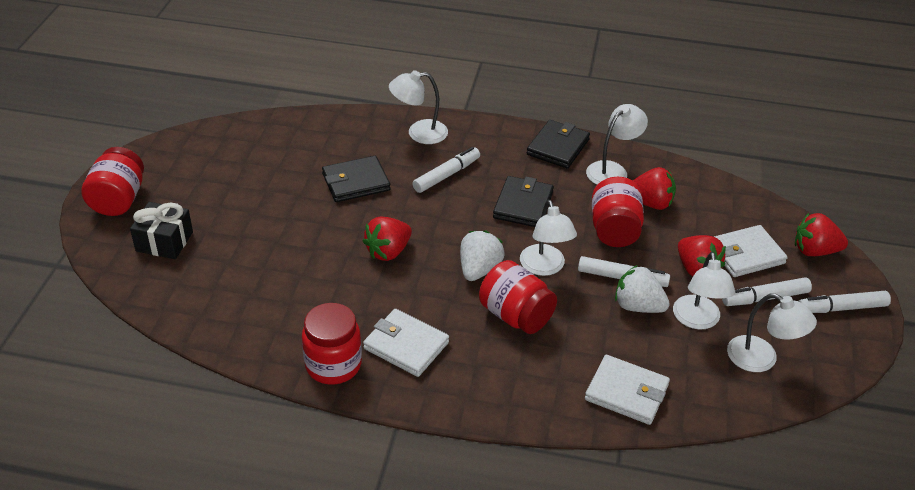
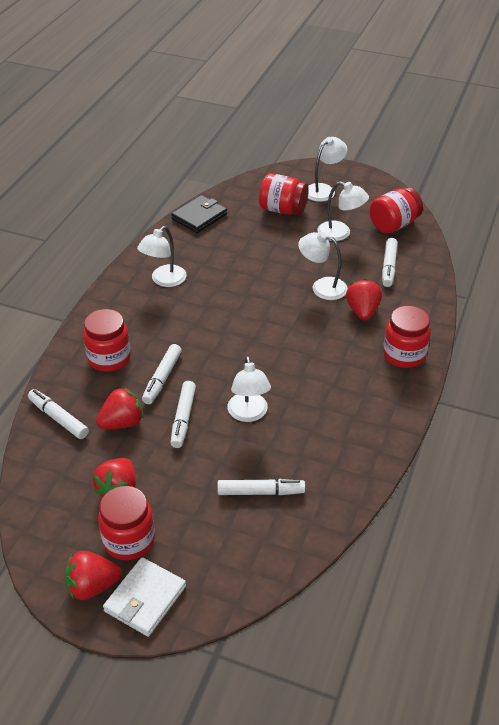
black gift: [130,202,193,259] = 1 -> none = 0
black wallet: [322,156,390,202] [493,176,554,227] [527,120,590,169] = 3 -> [171,195,227,233] = 1
red jar: [81,147,144,216] [302,303,362,384] [479,260,557,334] [592,177,644,247] = 4 -> [83,309,131,372] [98,486,155,560] [259,173,309,215] [370,187,423,234] [383,306,431,368] = 5
white marker: [412,147,480,193] [578,256,670,287] [722,277,812,306] [799,291,891,313] = 4 -> [28,389,89,439] [142,344,182,404] [171,381,196,448] [218,479,305,495] [382,238,397,287] = 5
white strawberry: [460,230,505,281] [615,265,670,313] = 2 -> none = 0
white wallet: [363,309,449,377] [585,355,670,425] [714,225,788,277] = 3 -> [103,557,186,637] = 1

